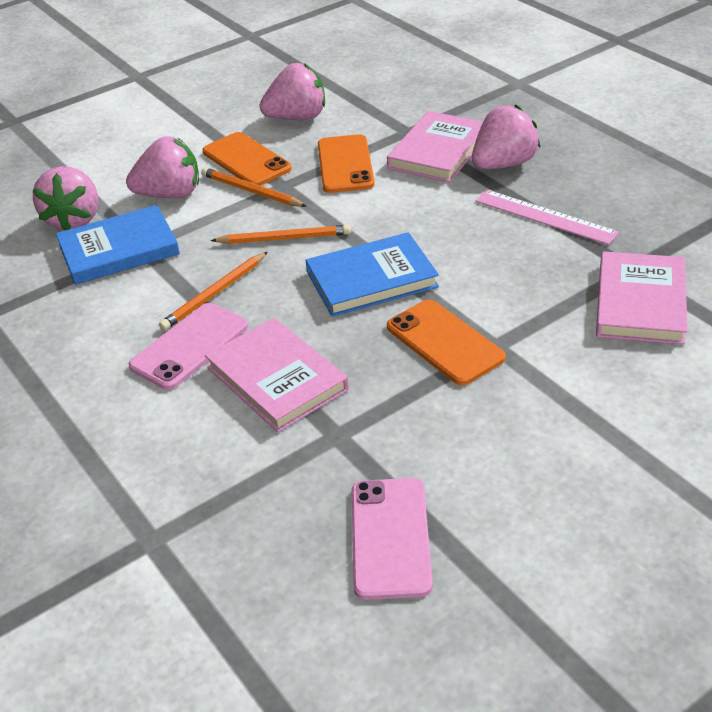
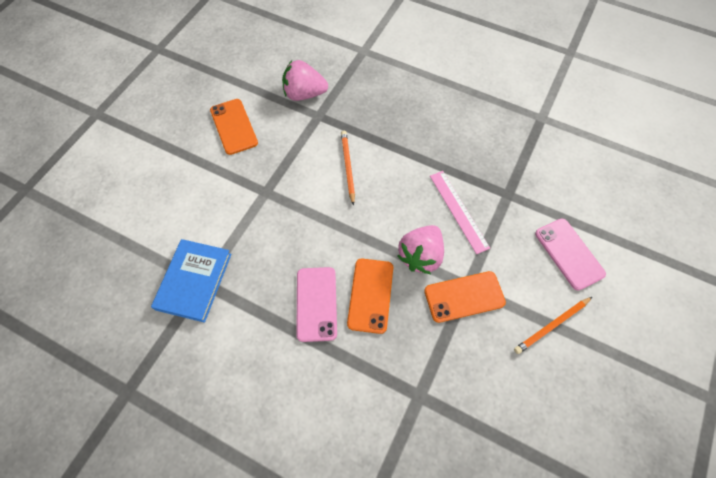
blue book: [56,205,180,285] [306,232,439,317] = 2 -> [151,239,231,323] = 1
orange pencil: [159,252,268,331] [201,167,307,207] [211,225,351,244] = 3 -> [341,131,355,206] [514,297,592,354] = 2
pink book: [205,318,349,432] [387,111,483,182] [596,251,687,345] = 3 -> none = 0
pink strawberry: [33,166,98,230] [126,136,199,198] [260,63,325,120] [472,104,540,169] = 4 -> [282,60,328,101] [398,225,444,274] = 2

